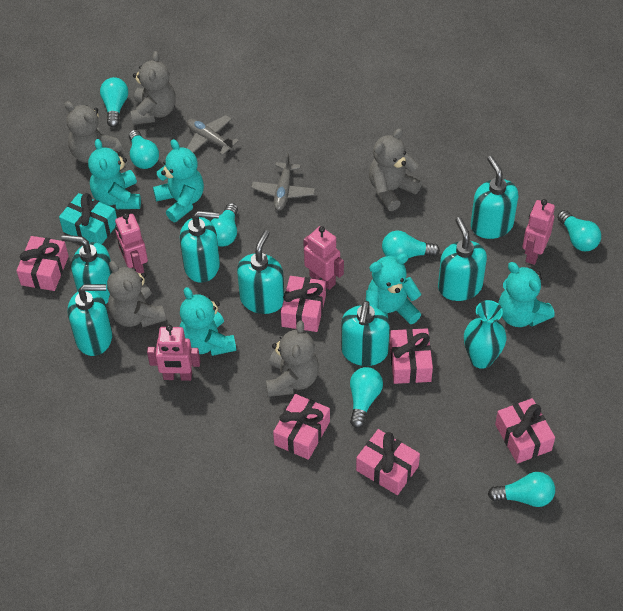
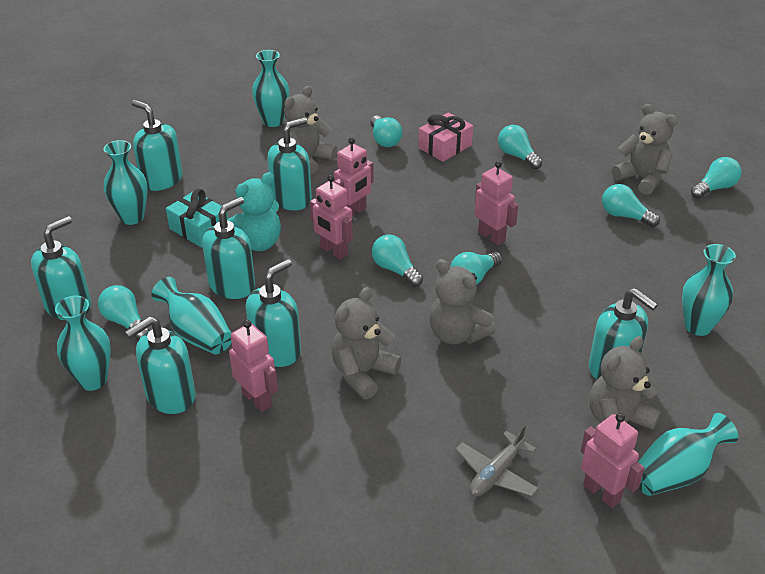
grey plane: [187,115,239,155] [251,153,315,211] = 2 -> [455,425,539,497] = 1
pink gift: [16,236,69,291] [273,394,330,460] [281,276,326,332] [356,429,420,495] [390,328,433,384] [495,398,555,464] = 6 -> [418,113,473,162] = 1
pink robot: [115,213,148,274] [147,325,200,381] [303,226,344,290] [522,199,555,265] = 4 -> [229,320,278,412] [310,175,353,260] [334,137,374,217] [474,161,518,245] [581,413,645,508] = 5
turquoise teddy bear: [88,139,141,209] [153,139,204,222] [180,287,236,356] [366,253,421,324] [499,262,555,327] = 5 -> [227,172,281,251] = 1
turquoise vase: [464,300,506,369] = 1 -> [55,296,111,391] [103,140,148,225] [151,277,232,354] [252,50,290,127] [638,413,738,496] [682,244,736,336] = 6

